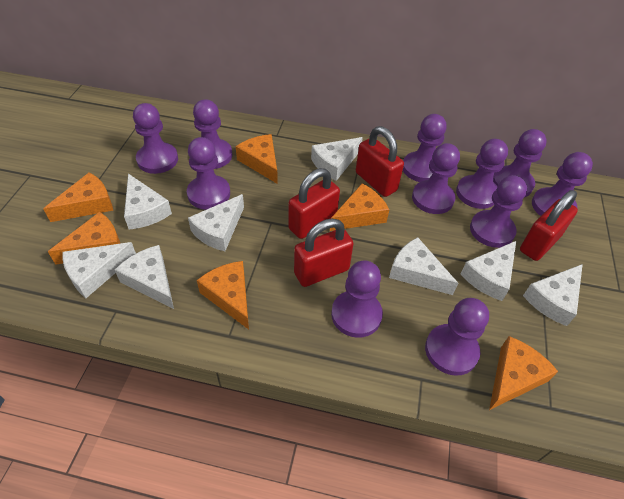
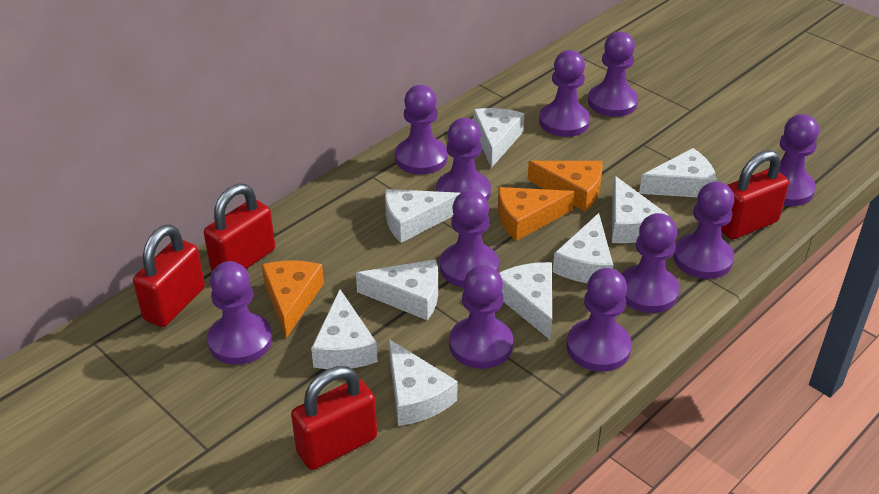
orange cheese: [43,172,113,222] [48,212,121,265] [197,261,249,330] [235,134,278,184] [330,183,389,231] [489,336,558,410] = 6 -> [262,261,324,338] [498,187,574,241] [527,161,602,211] = 3
white cheese: [62,242,136,298] [115,245,174,309] [124,174,172,230] [188,194,244,251] [311,137,363,181] [389,237,458,295] [461,241,516,301] [523,264,583,326] = 8 -> [311,289,378,369] [356,259,438,320] [385,189,460,243] [389,339,458,426] [473,108,524,168] [499,262,552,339] [553,213,613,283] [612,176,668,243] [639,148,717,197] = 9

